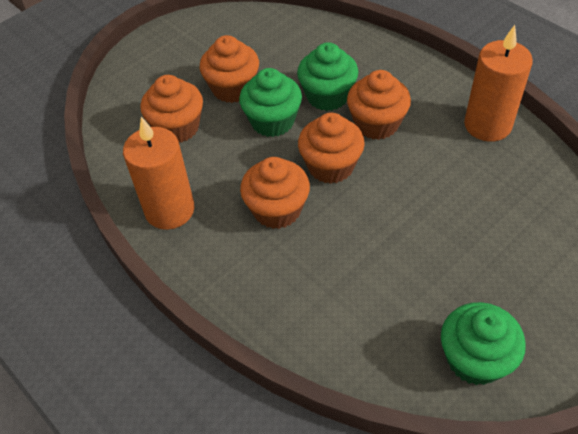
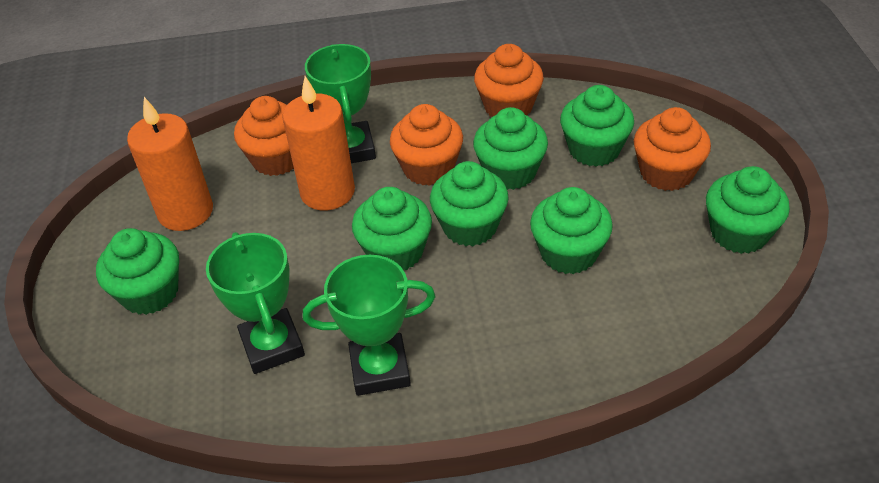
green cupcake: [239,68,302,137] [297,42,358,111] [441,302,526,385] = 3 -> [96,228,179,315] [352,187,432,270] [430,161,509,246] [473,107,548,190] [530,187,613,274] [560,85,634,167] [706,166,790,254] = 7
green trophy: none = 0 -> [206,232,305,374] [303,255,436,396] [305,44,376,163] = 3
orange cupcake: [140,75,203,143] [199,35,259,103] [240,157,310,229] [298,113,365,184] [347,70,411,140] = 5 -> [234,96,294,176] [390,104,463,186] [474,44,544,117] [634,107,711,191] = 4

